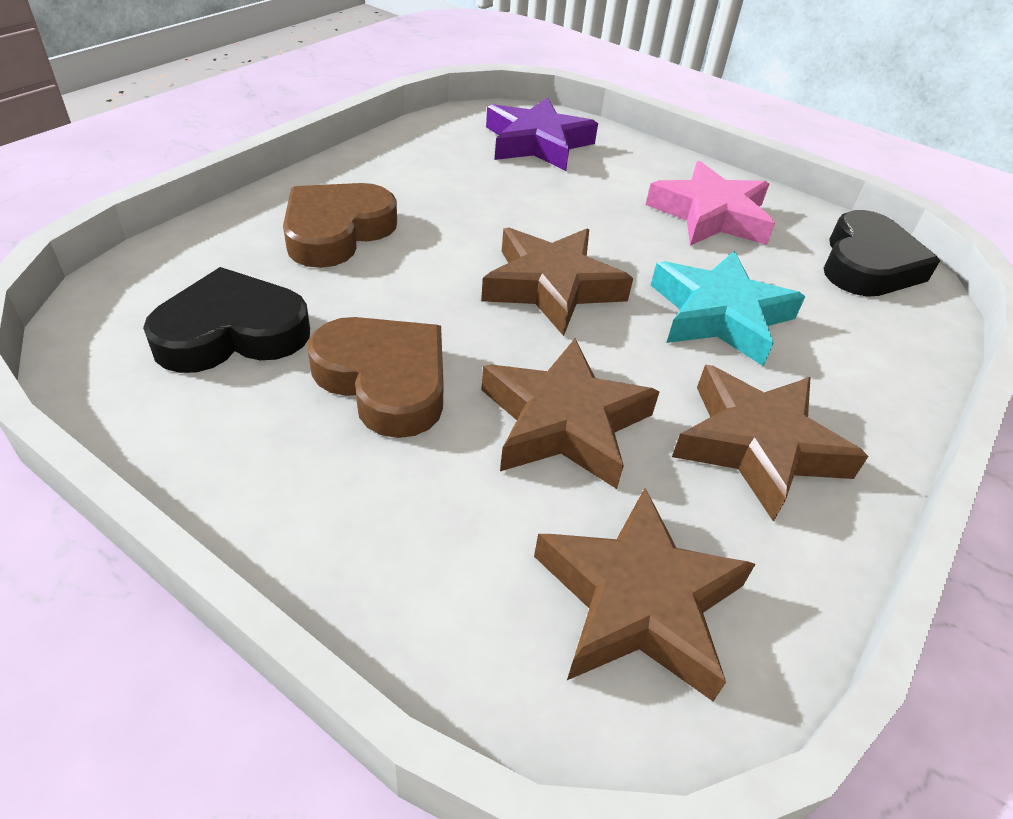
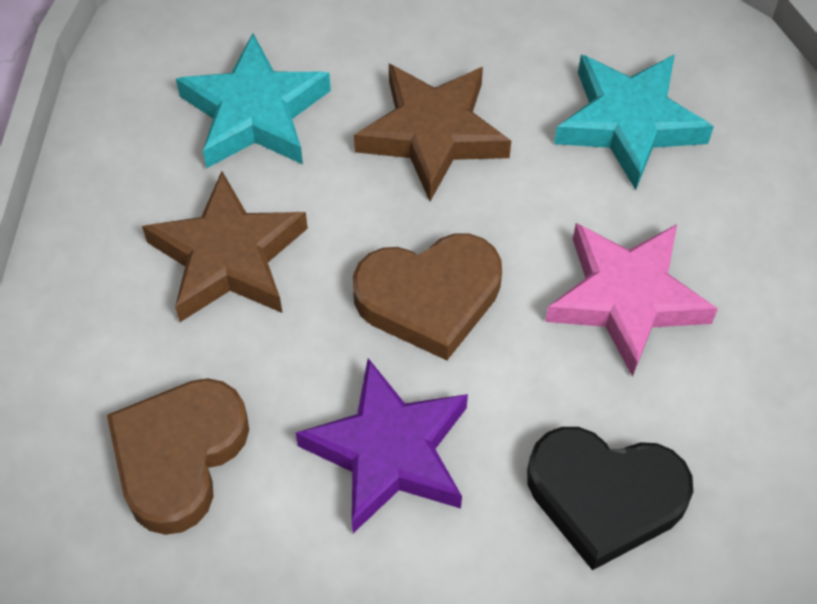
black heart: [143,267,310,373] [824,210,940,297] = 2 -> [527,427,693,570] = 1
brown star: [481,228,633,336] [481,339,659,489] [534,488,755,701] [672,364,868,522] = 4 -> [142,171,308,322] [354,64,511,201] = 2
turquoise star: [651,251,805,366] = 1 -> [176,33,331,168] [554,54,714,190] = 2

